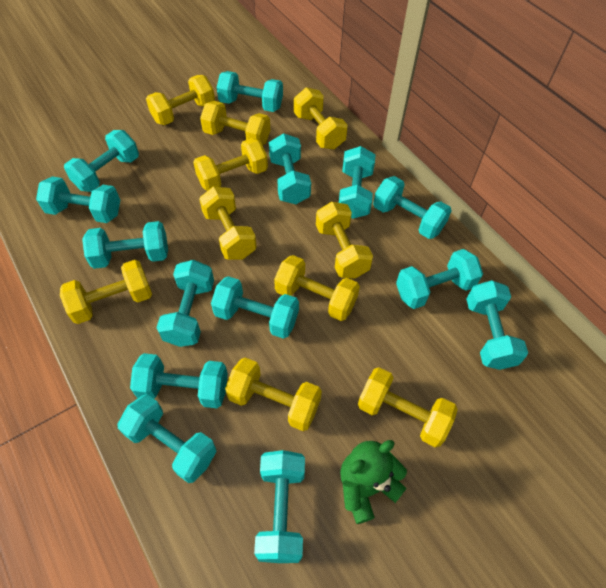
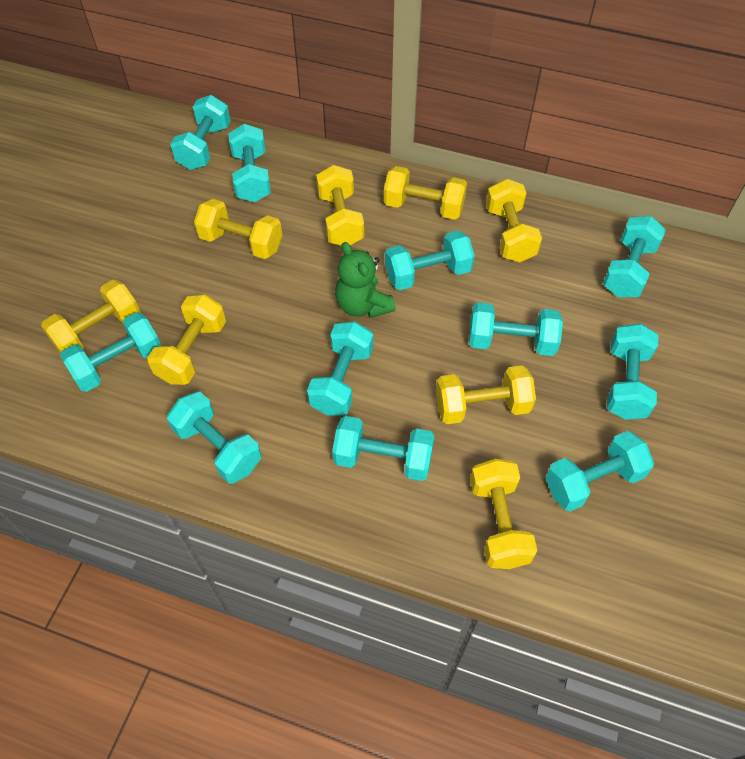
turquoise dumbbell: [36,177,120,223] [64,130,139,192] [82,221,168,269] [117,394,217,483] [130,353,228,408] [156,260,214,347] [211,276,299,339] [217,71,283,112] [254,450,305,563] [269,134,311,204] [339,146,376,219] [373,176,452,239] [396,249,483,309] [466,280,528,370] = 14 -> [60,312,161,392] [167,391,261,484] [170,95,231,170] [228,124,271,202] [307,321,373,416] [332,416,435,481] [385,230,475,290] [469,302,563,356] [545,431,654,512] [603,216,666,297] [607,323,658,420] = 11
yellow dumbbell: [60,260,152,324] [146,75,215,125] [193,138,268,191] [199,187,257,260] [200,101,270,145] [225,358,322,431] [274,255,360,321] [294,87,348,149] [316,202,373,278] [358,367,458,447] = 10 -> [41,280,140,354] [147,294,226,385] [194,199,282,259] [316,165,364,245] [384,166,467,220] [436,365,536,424] [470,459,537,569] [486,179,542,262] = 8

